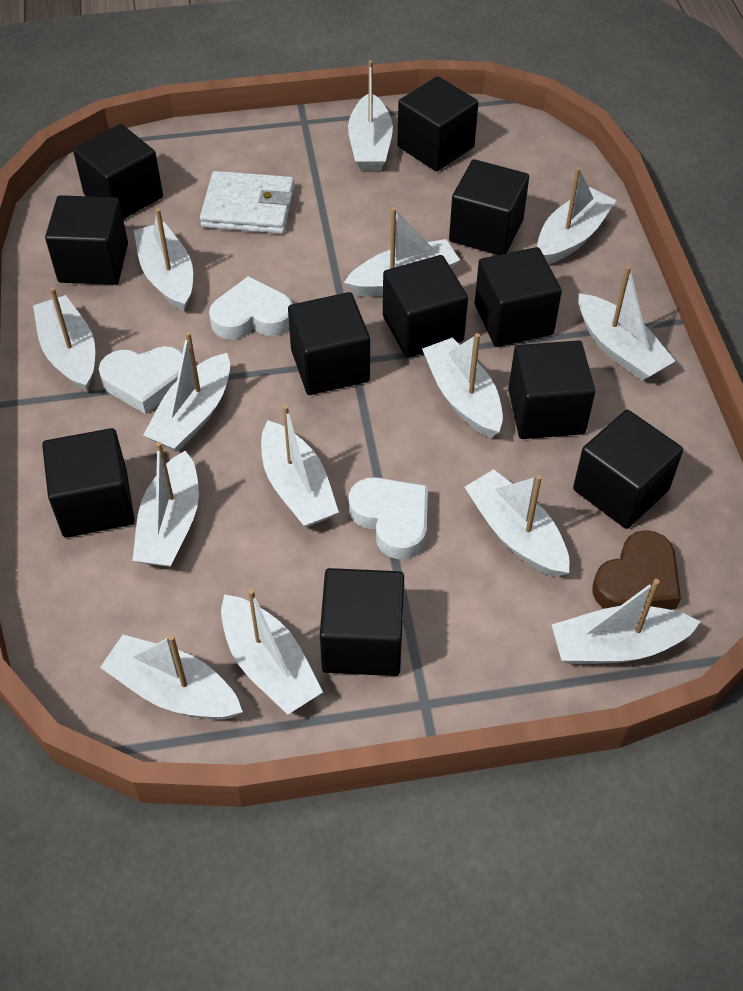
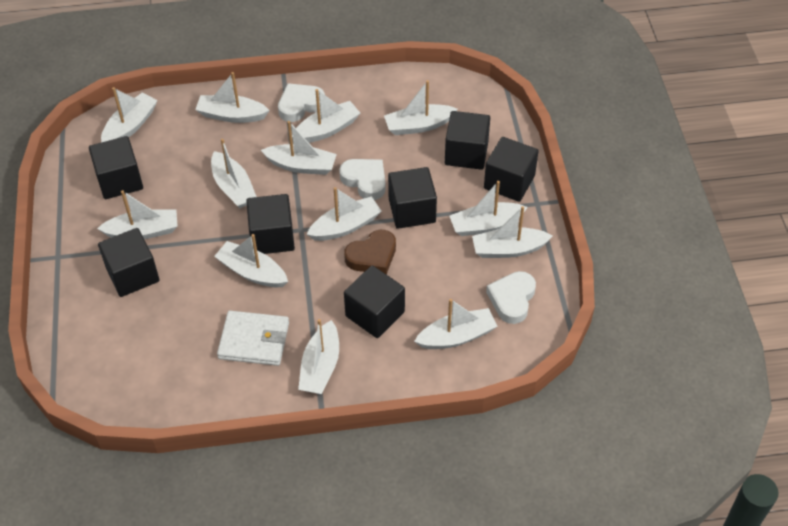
black cube: [42,428,135,538] [45,195,128,285] [73,124,163,219] [288,292,370,395] [320,568,404,676] [383,255,468,358] [397,76,478,171] [449,159,529,255] [475,247,562,347] [508,340,595,439] [573,410,683,529] = 11 -> [89,136,143,199] [98,228,159,297] [246,194,295,254] [344,265,405,338] [388,167,437,229] [445,111,490,170] [484,137,539,202] = 7
white boat: [33,287,95,392] [100,634,243,720] [132,442,199,567] [134,208,193,312] [143,332,230,451] [221,589,323,715] [261,405,339,527] [344,207,460,297] [348,60,393,171] [422,333,503,438] [464,469,570,577] [537,167,616,264] [552,579,700,664] [578,266,675,381] = 14 -> [97,190,178,239] [101,87,158,143] [195,72,270,123] [211,139,257,208] [214,234,288,287] [261,121,337,175] [292,89,360,143] [298,319,339,394] [306,187,382,241] [384,80,458,135] [414,299,498,349] [449,181,528,236] [472,206,553,258] = 13

